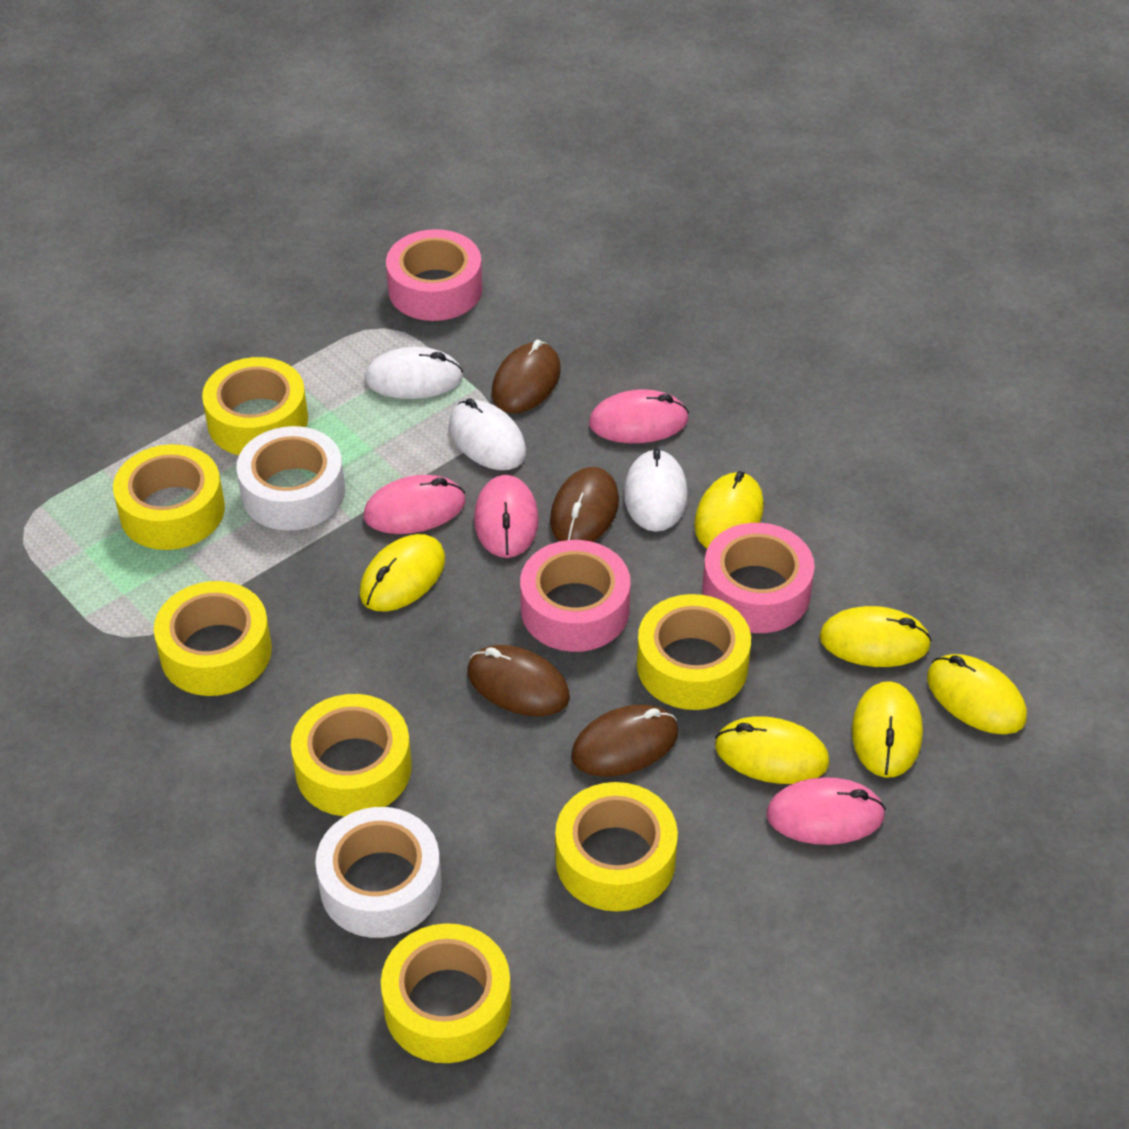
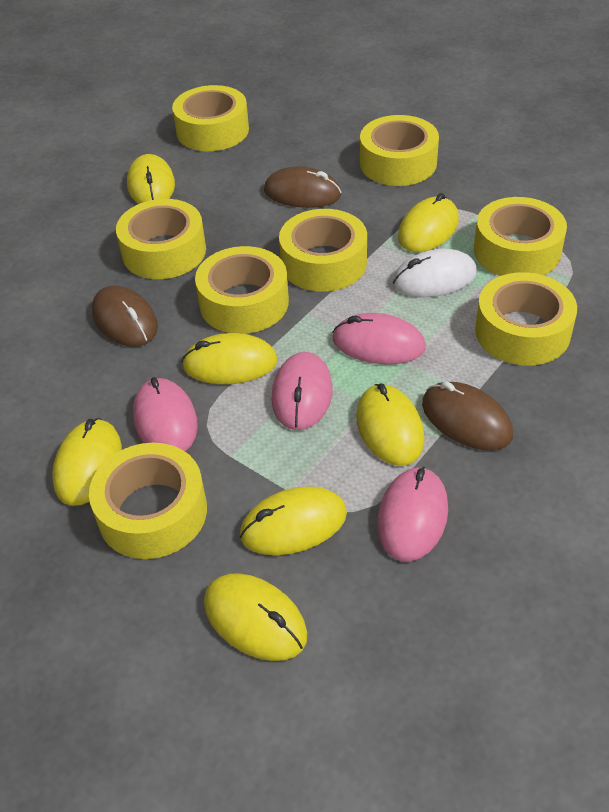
brown mouse: [467,645,570,717] [492,340,561,413] [550,467,619,542] [571,704,678,777] = 4 -> [92,286,158,347] [264,166,342,208] [422,381,513,450] = 3
pink tape: [386,229,482,321] [520,540,631,652] [702,523,815,633] = 3 -> none = 0
white mouse: [364,347,463,399] [449,398,526,470] [624,449,688,532] = 3 -> [392,249,477,297] = 1
white tape: [236,426,345,531] [315,807,442,938] = 2 -> none = 0
yellow mouse: [360,534,445,612] [694,471,764,549] [715,716,829,784] [819,606,932,667] [852,681,923,778] [927,654,1027,734] = 6 -> [52,418,122,506] [127,154,175,204] [181,333,278,384] [204,573,307,661] [240,486,347,555] [356,384,425,466] [398,193,459,252] = 7
yellow tape: [113,444,225,550] [154,581,272,696] [202,357,308,455] [291,694,412,817] [381,923,511,1063] [555,782,678,911] [637,594,751,710] = 7 -> [89,443,207,559] [116,199,206,279] [172,85,249,151] [195,246,289,334] [279,209,367,292] [360,115,439,186] [474,197,567,276] [475,272,577,366] = 8

